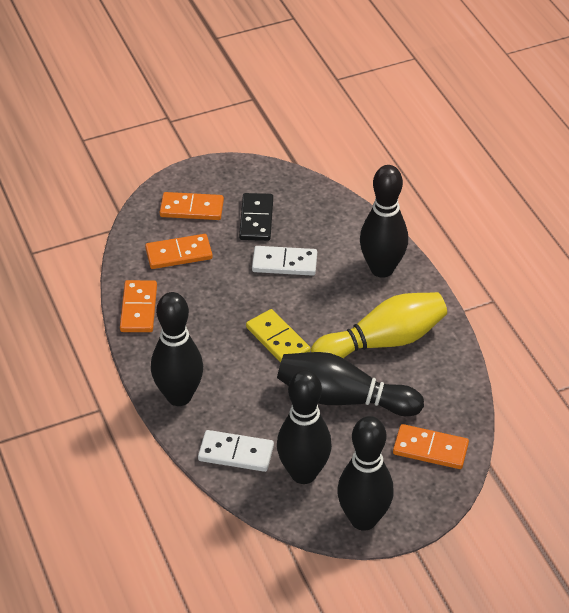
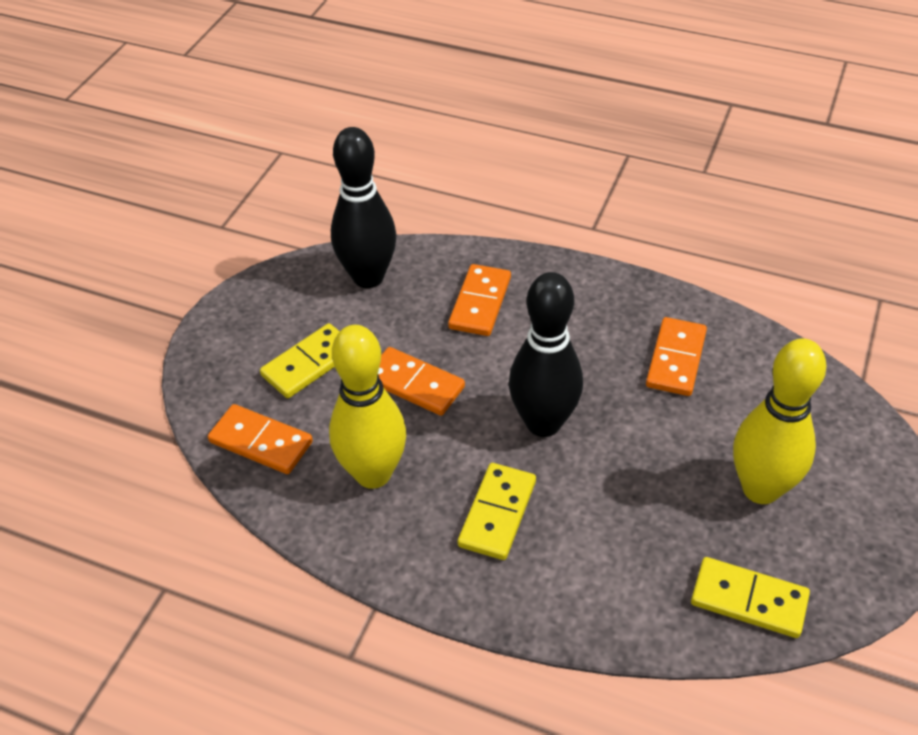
black bowling pin: [151,292,203,406] [277,352,424,416] [277,370,332,484] [337,416,394,531] [360,165,408,278] = 5 -> [331,127,396,288] [509,272,583,437] = 2
black domino: [239,193,273,241] = 1 -> none = 0
white domino: [198,430,274,472] [252,246,317,276] = 2 -> none = 0
yellow bowling pin: [311,292,447,358] = 1 -> [329,325,406,489] [733,338,826,504] = 2
yellow domino: [246,309,310,363] = 1 -> [260,323,340,398] [458,463,536,560] [691,557,810,638] = 3

